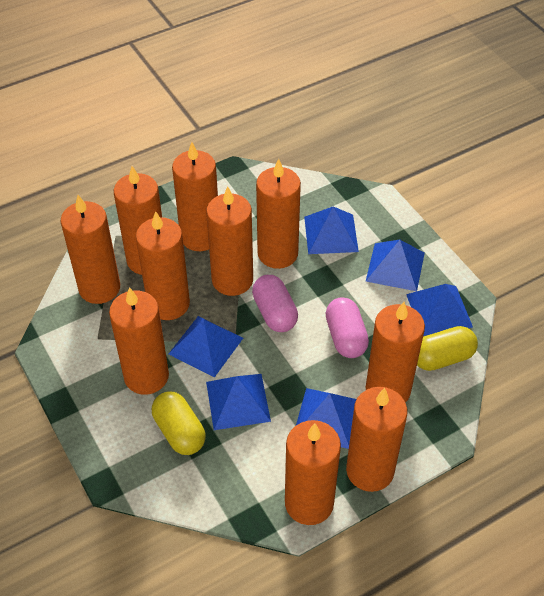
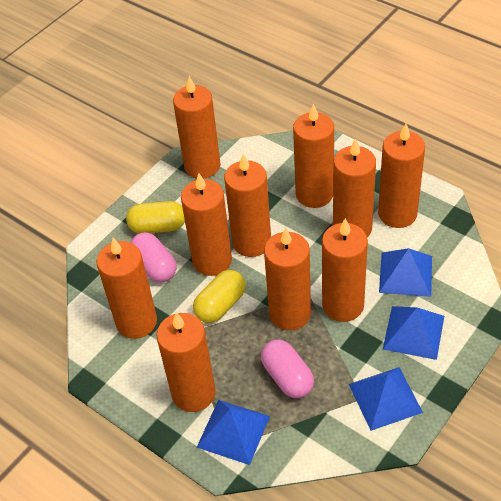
blue pyramid: [169,316,243,377] [206,374,271,430] [296,388,356,449] [304,206,359,254] [366,240,425,291] [406,284,473,336] = 6 -> [197,400,270,465] [349,367,423,431] [379,248,432,297] [383,306,444,360] = 4

